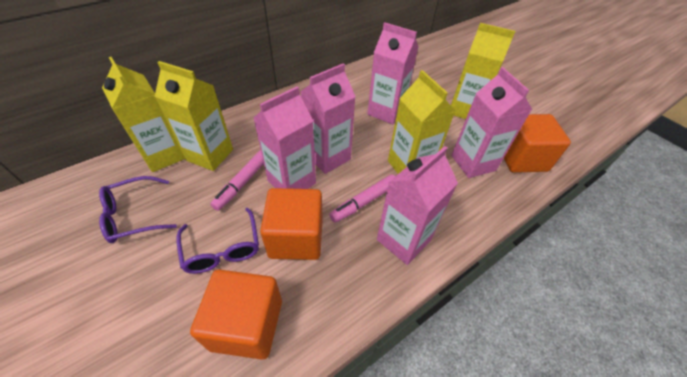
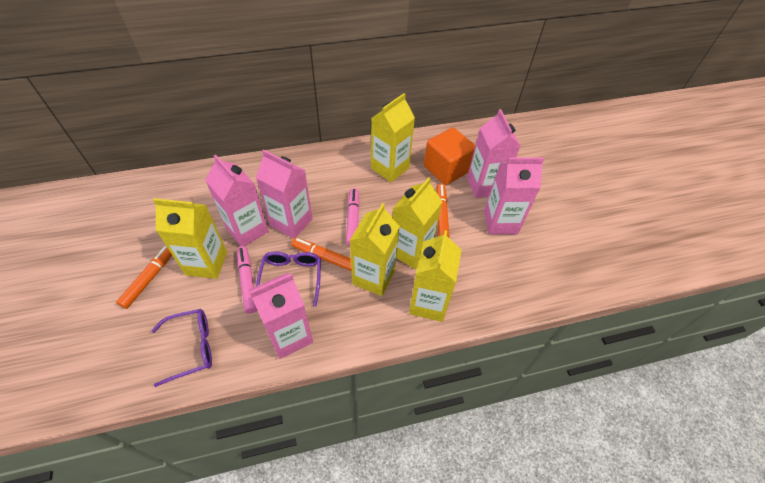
orange cube: [190,270,282,360] [260,188,323,260] [504,114,571,173] = 3 -> [424,128,476,185] = 1
orange marker: none = 0 -> [116,246,172,309] [291,238,351,271] [436,184,449,237] = 3
yellow carton: [102,57,185,172] [154,61,233,171] [388,70,455,174] [451,23,515,119] = 4 -> [153,198,227,279] [350,203,400,296] [371,93,415,182] [392,177,442,269] [409,230,461,322] = 5

